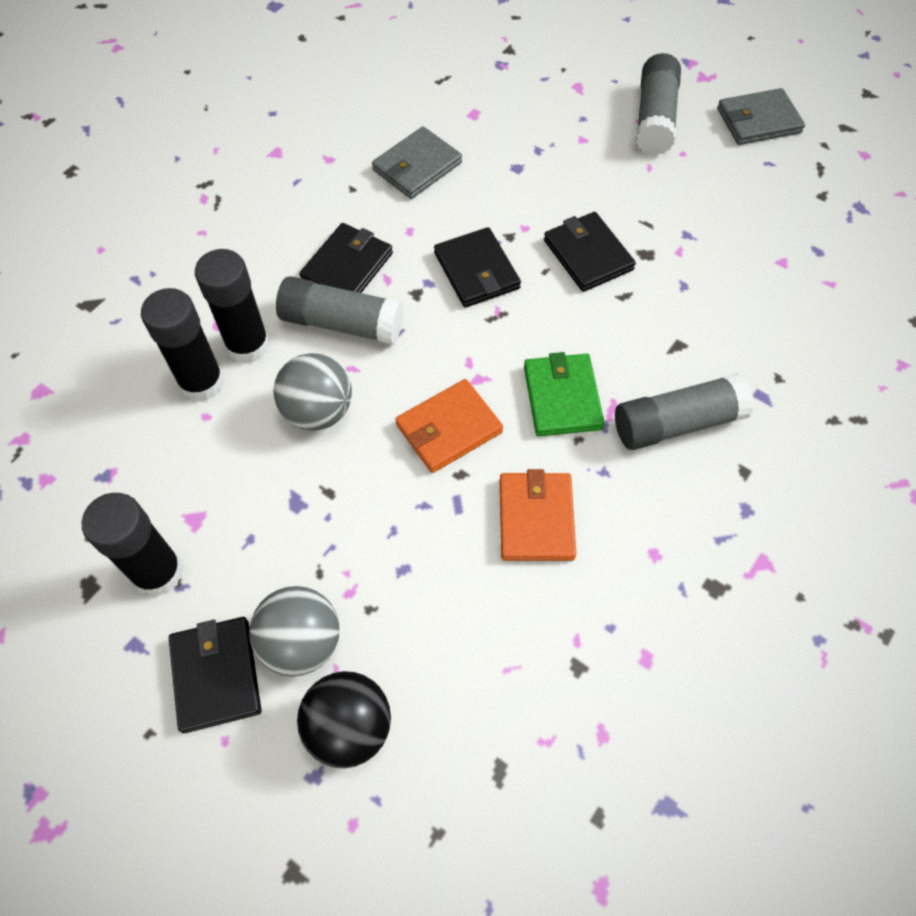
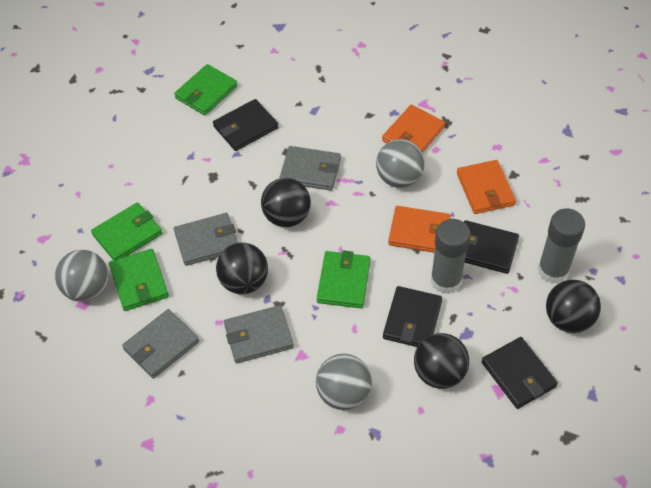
black ball: [297,671,391,768] = 1 -> [216,243,268,294] [261,178,311,227] [414,333,469,389] [546,280,601,333] = 4
black glue stick: [82,493,183,596] [141,288,224,401] [195,249,270,363] = 3 -> none = 0
green wallet: [524,352,605,436] = 1 -> [91,202,162,260] [109,249,169,311] [174,64,238,115] [317,250,370,308] = 4
grey ball: [249,586,339,676] [274,353,352,431] = 2 -> [55,250,108,302] [316,354,372,410] [376,139,425,188] = 3
grey glue stick: [276,276,404,345] [615,373,754,450] [636,53,681,155] = 3 -> [431,219,471,294] [538,208,585,284] = 2
grey wallet: [372,126,462,199] [717,88,805,145] = 2 -> [122,309,199,379] [174,213,238,266] [224,305,294,363] [279,146,341,191] = 4
orange wallet: [395,379,503,473] [500,469,576,561] = 2 -> [382,105,445,153] [388,206,451,253] [457,160,516,214] = 3

